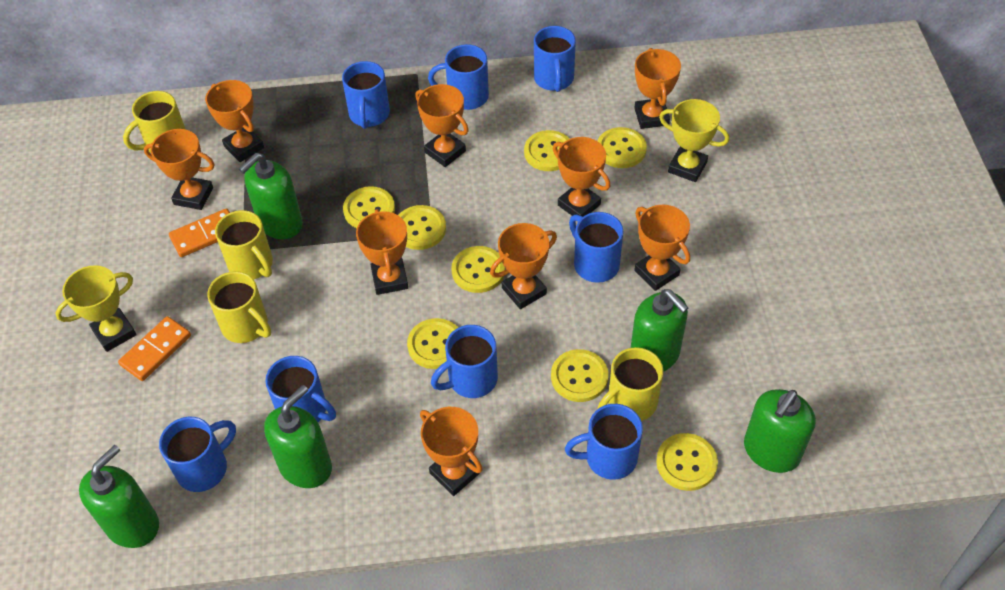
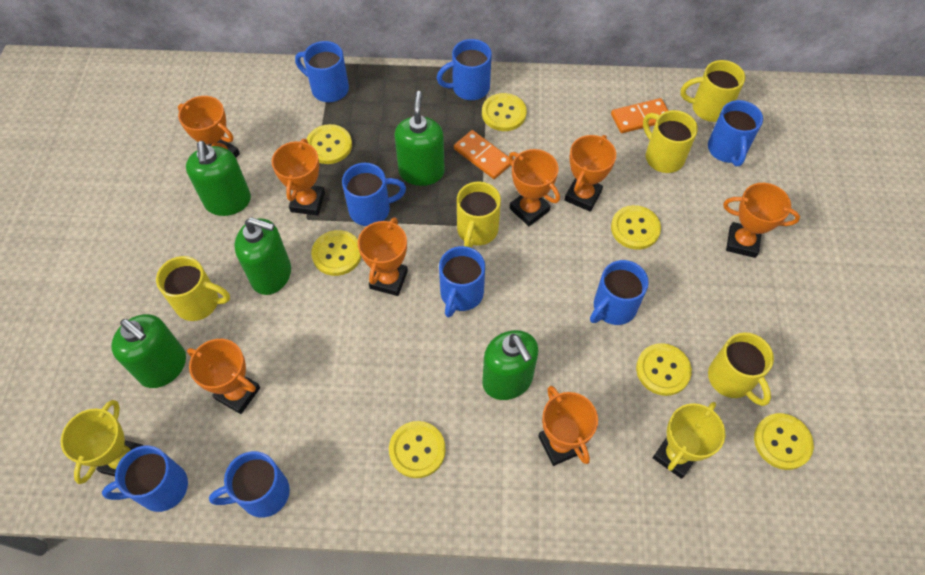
orange trophy: [144,129,215,210] [205,80,264,162] [356,209,408,295] [415,84,469,167] [420,407,483,496] [490,223,557,309] [553,137,611,216] [634,48,681,129] [634,205,690,291] = 9 -> [178,96,240,158] [187,339,260,414] [272,139,325,216] [358,217,408,296] [508,149,560,226] [538,386,598,466] [565,135,616,212] [723,183,800,258] = 8
yellow button: [343,186,395,228] [399,205,446,250] [407,318,458,369] [451,246,505,293] [524,130,570,171] [551,349,608,402] [598,127,647,168] [656,433,718,491] = 8 -> [306,124,352,164] [311,230,361,276] [389,421,446,478] [482,93,527,131] [611,205,661,250] [636,343,692,396] [754,413,814,470] = 7
yellow mug: [123,91,185,153] [207,271,271,343] [215,210,273,279] [597,347,663,421] = 4 -> [156,256,230,321] [457,182,501,248] [643,110,698,173] [681,60,745,122] [708,332,774,406] = 5

